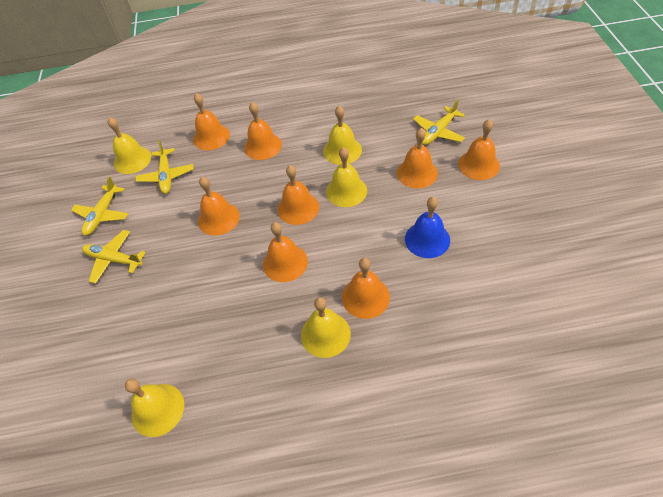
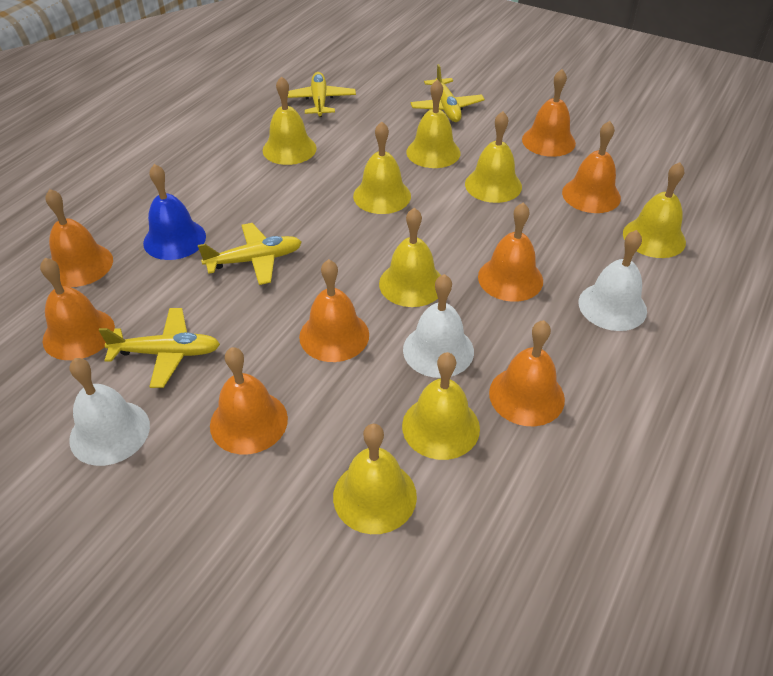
white bell: none = 0 -> [69,358,150,466] [403,274,474,378] [578,230,647,331] = 3
yellow bell: [108,117,151,174] [125,379,184,437] [301,297,351,358] [323,106,362,165] [326,147,367,207] = 5 -> [263,76,317,165] [333,424,417,534] [353,122,411,214] [379,208,441,307] [402,352,480,460] [406,79,460,168] [465,111,522,203] [623,162,686,258] = 8

